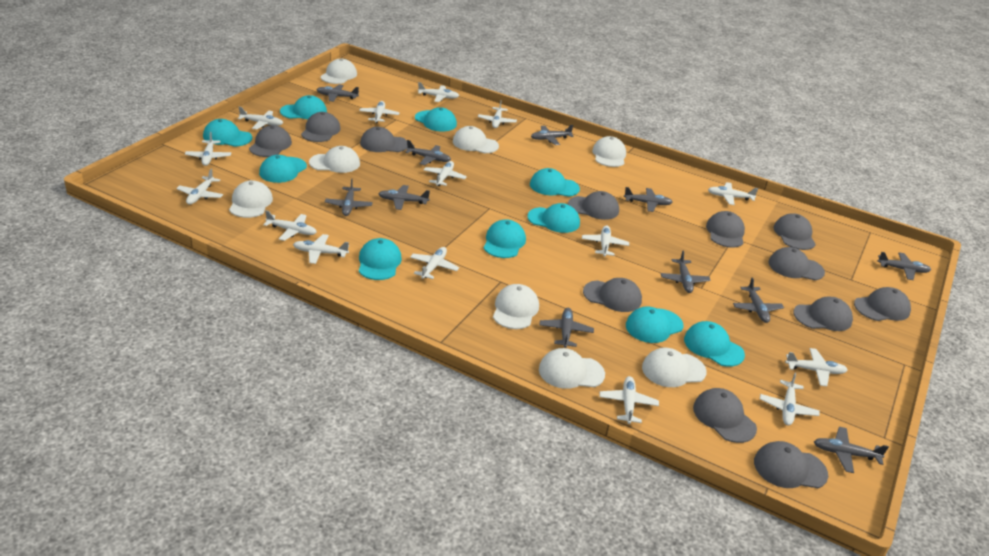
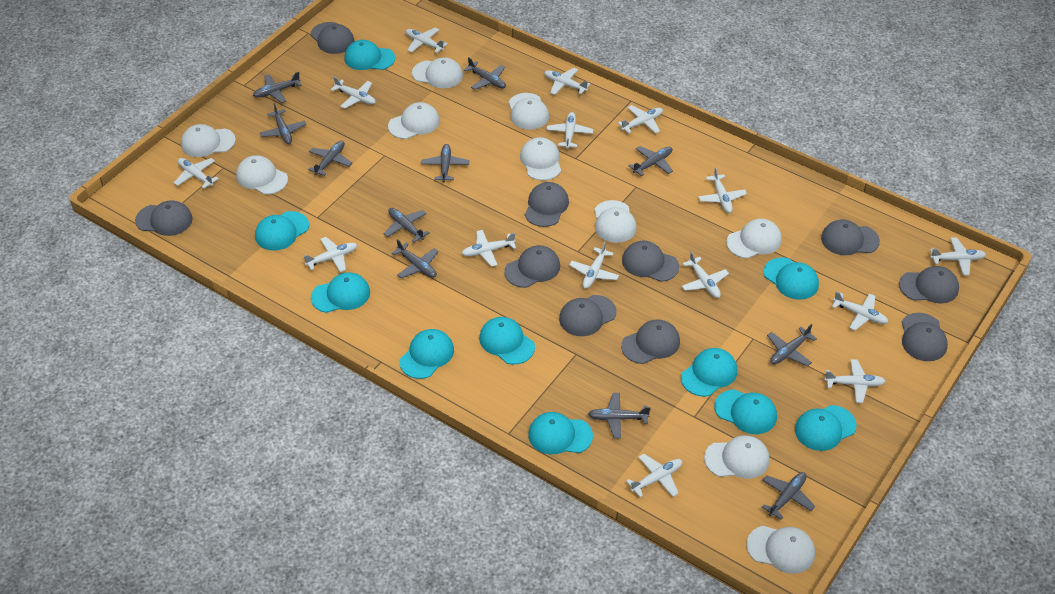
grey cap: [249,125,292,157] [301,112,341,142] [360,127,408,152] [568,191,619,220] [583,278,642,312] [693,388,757,443] [706,211,745,248] [754,441,828,488] [768,247,825,280] [773,213,816,250] [793,296,853,331] [854,287,911,321] = 12 -> [135,200,193,236] [311,22,355,54] [504,245,560,288] [525,182,569,227] [559,295,617,336] [621,319,680,364] [622,241,679,282] [821,219,880,255] [899,266,959,303] [902,313,948,361] = 10
white cap: [229,180,273,218] [309,146,360,173] [321,59,357,84] [453,126,499,153] [493,284,539,329] [539,348,605,389] [592,136,626,167] [642,348,707,387] = 8 -> [181,124,236,157] [236,155,288,195] [388,102,440,139] [412,57,463,88] [509,93,549,130] [520,137,561,181] [594,200,637,243] [704,435,770,479] [726,219,782,259] [746,526,815,574] = 10

